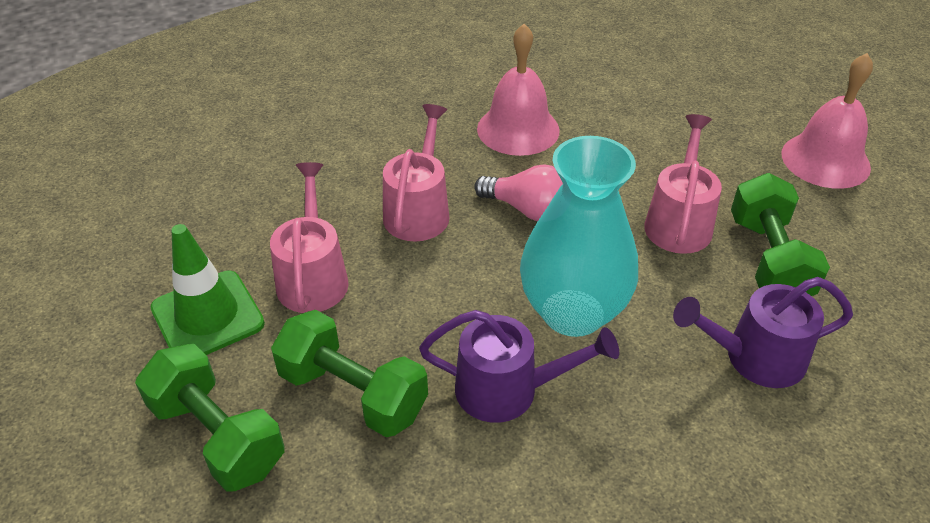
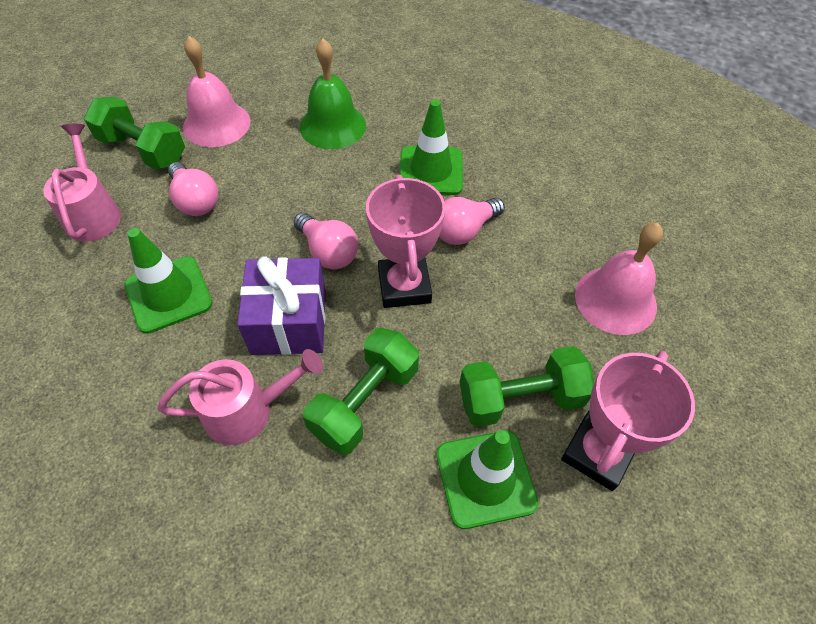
green bell: none = 0 -> [300,39,366,149] = 1
green traffic cone: [150,224,265,355] = 1 -> [124,228,213,334] [399,100,463,195] [436,430,539,529] = 3
pink light bulb: [474,165,563,221] = 1 -> [168,162,218,216] [294,212,358,269] [439,197,505,245] = 3
pink trophy: none = 0 -> [366,175,446,308] [561,351,695,491] = 2
pink watering can: [270,162,348,313] [383,104,449,241] [644,114,722,254] = 3 -> [43,124,121,242] [158,349,323,445] = 2
purple gift: none = 0 -> [237,256,326,355] = 1
purple watering can: [419,310,619,423] [673,277,853,388] = 2 -> none = 0
turquoise vase: [520,136,638,337] = 1 -> none = 0

